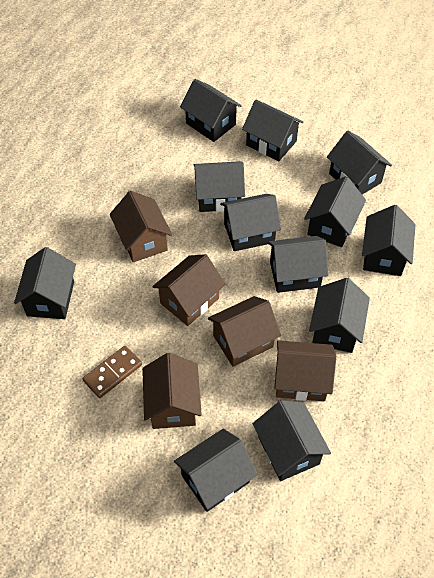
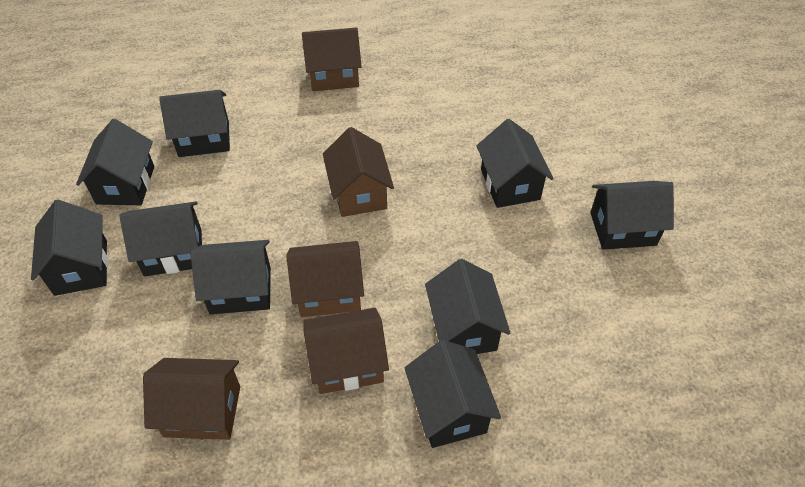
black house: [14,247,76,319] [174,429,258,512] [180,79,242,142] [194,161,245,212] [220,194,281,251] [242,100,304,161] [252,400,331,481] [268,236,328,293] [304,176,366,247] [309,278,370,353] [327,131,392,194] [362,205,416,276] = 12 -> [31,200,108,296] [76,119,154,205] [119,202,202,276] [159,90,230,157] [190,240,271,314] [405,340,501,448] [425,259,510,354] [477,119,554,208] [590,181,674,250] = 9
brown domino: [83,346,142,398] = 1 -> none = 0

